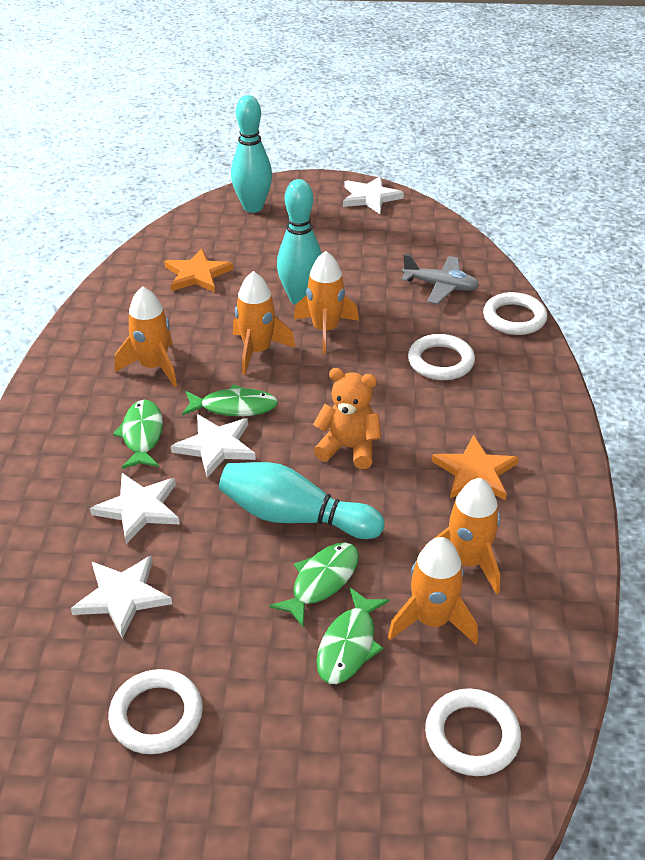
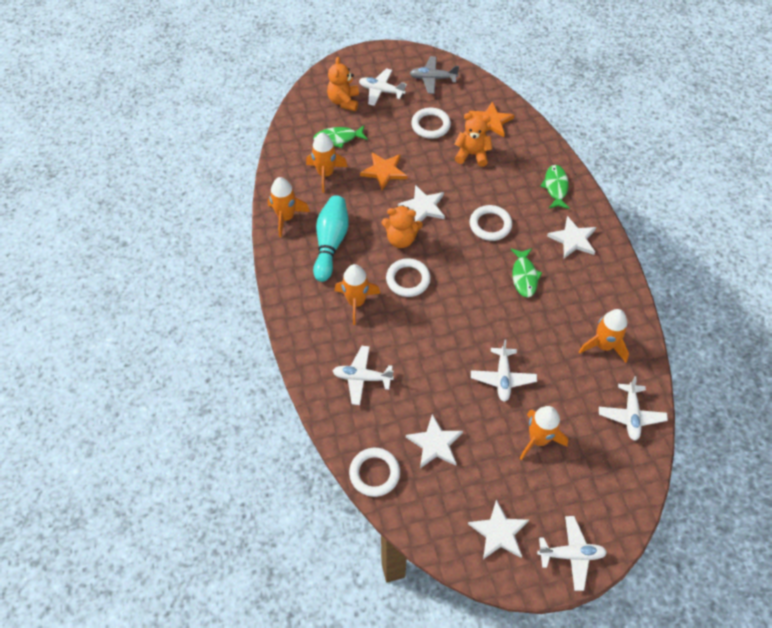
green fish: [113,400,163,469] [182,384,278,416] [269,542,359,627] [317,588,389,684] = 4 -> [313,125,368,148] [511,248,542,298] [540,165,570,209] = 3
orange teddy bear: [313,368,381,469] = 1 -> [327,57,359,111] [382,205,423,248] [454,113,492,167] = 3
turquoise bowling pin: [219,462,385,539] [231,95,272,213] [277,179,322,305] = 3 -> [313,195,349,282] = 1
white plane: none = 0 -> [333,346,394,405] [359,68,407,106] [471,340,537,402] [537,516,607,591] [599,376,668,441] = 5

